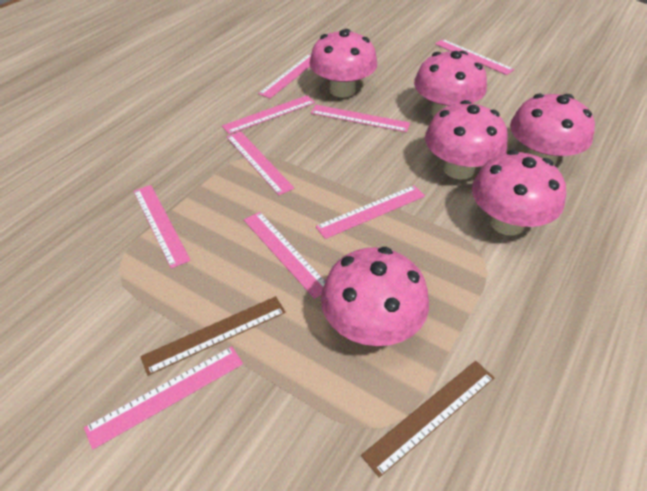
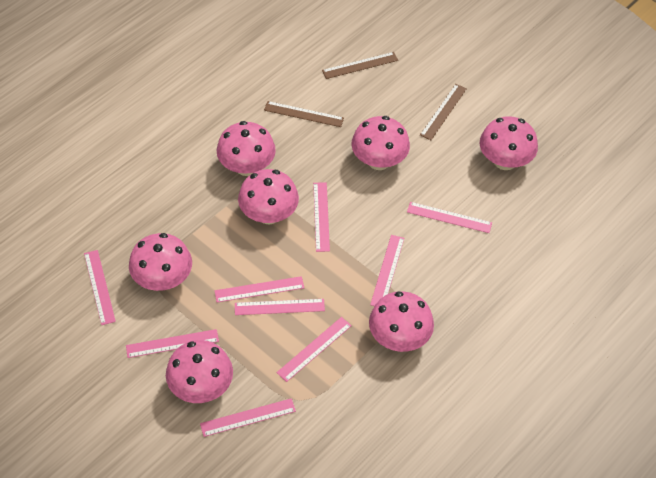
brown ruler: [140,296,286,376] [361,361,494,478] = 2 -> [264,101,344,127] [322,52,398,79] [420,84,467,140] = 3
pink mushroom: [309,29,377,97] [321,247,429,346] [414,51,487,117] [425,100,508,180] [472,150,566,235] [510,94,595,166] = 6 -> [129,233,192,291] [166,340,233,403] [217,121,276,176] [238,169,299,224] [352,116,410,170] [369,291,434,352] [480,116,538,170] = 7

